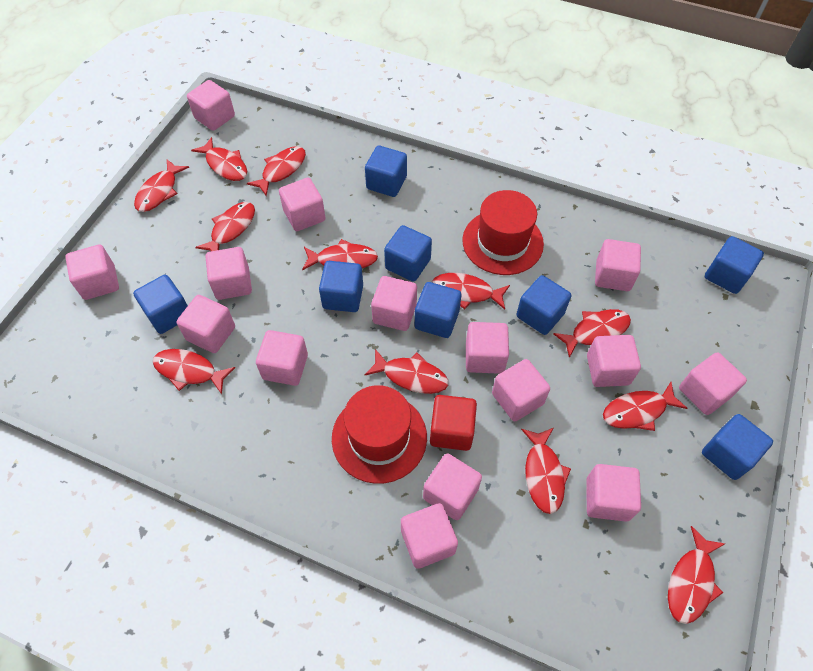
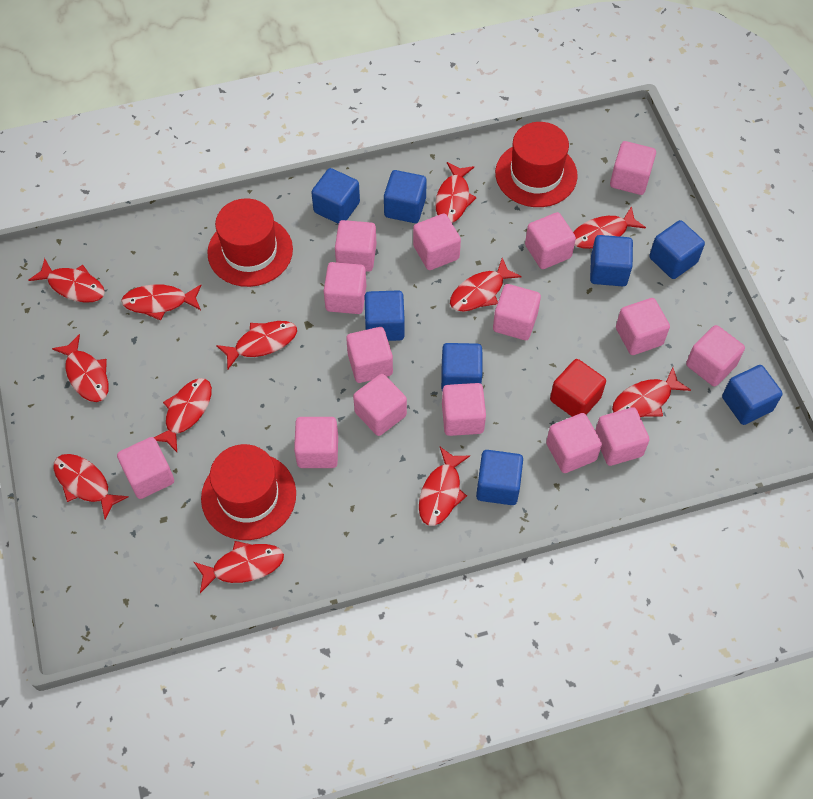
red hat: [332,385,427,484] [462,190,544,275] = 2 -> [201,444,296,540] [207,198,293,287] [495,122,578,207] = 3

